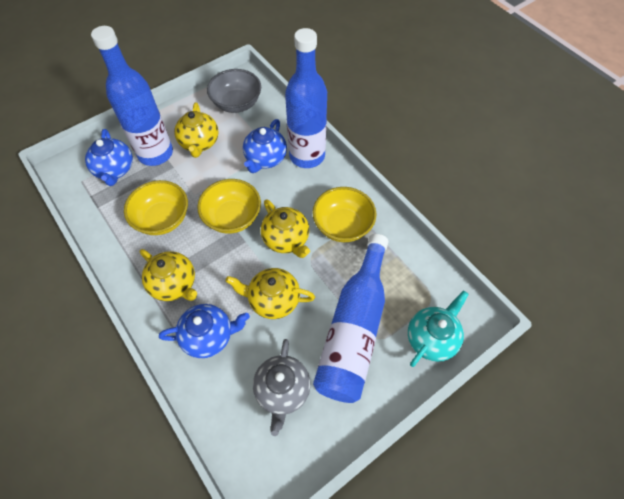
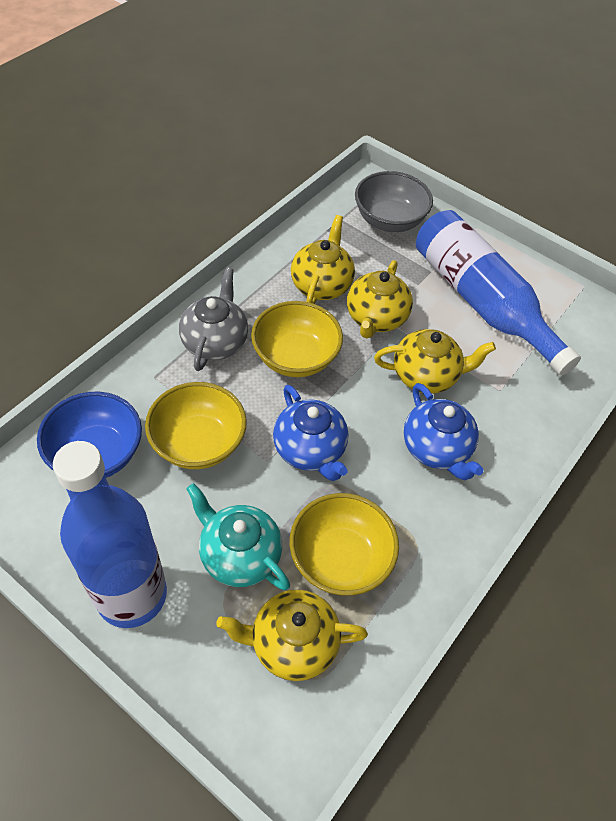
blue bottle: [91,26,173,166] [285,28,327,168] [313,234,389,403] = 3 -> [53,441,167,628] [416,210,581,376] = 2
blue bowl: none = 0 -> [37,392,142,478] = 1
blue teapot: [85,129,133,186] [159,304,250,358] [243,119,287,173] = 3 -> [273,385,348,481] [403,383,484,481] = 2

